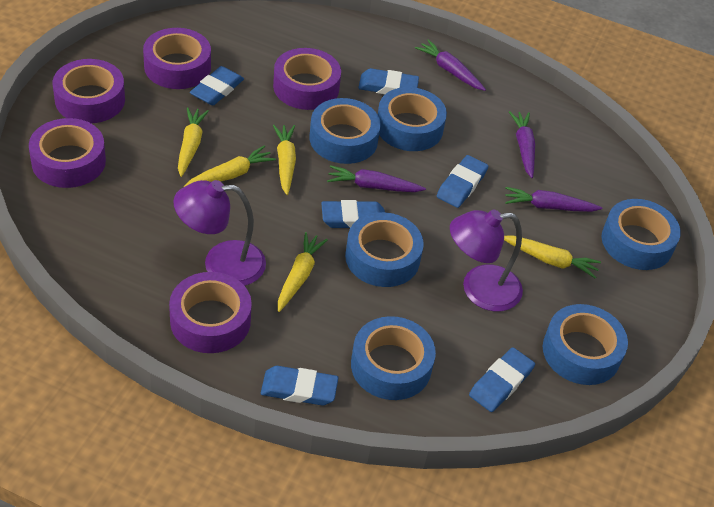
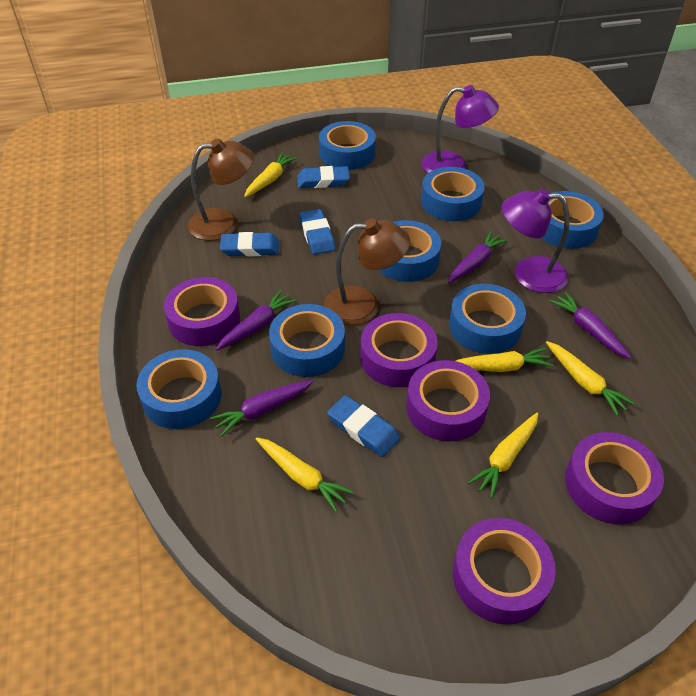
blue eraser: [190,66,244,106] [261,366,338,406] [321,200,385,228] [358,68,419,94] [437,155,488,208] [469,347,535,412] = 6 -> [220,232,279,257] [297,166,350,188] [299,209,335,255] [327,395,400,457] = 4
blue tape: [310,98,381,164] [345,212,424,287] [351,316,436,400] [378,87,447,151] [543,304,628,385] [601,199,681,270] = 6 -> [136,349,222,429] [269,304,345,377] [319,121,376,170] [379,220,441,282] [421,167,485,221] [449,284,526,354] [542,191,604,249] = 7
brown lamp: none = 0 -> [188,138,254,241] [324,218,410,325] = 2

